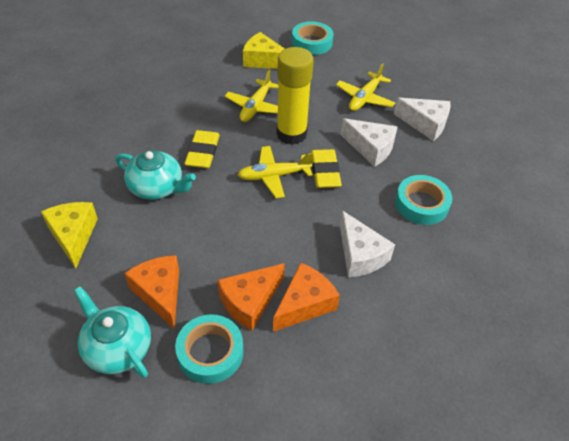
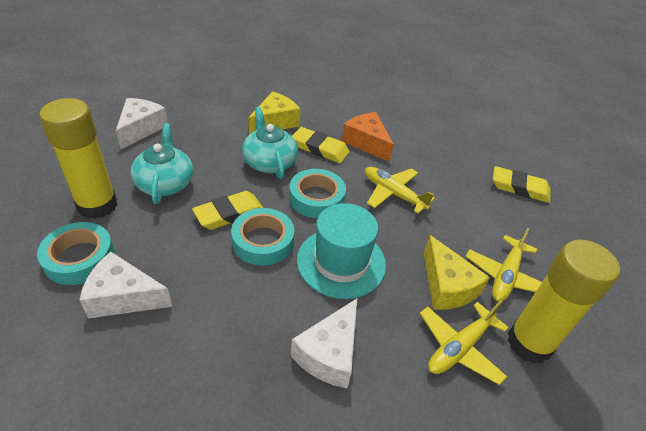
orange cheese: [124,255,179,330] [217,263,285,331] [273,262,340,332] = 3 -> [342,112,394,162] = 1
turquoise hat: none = 0 -> [297,203,386,299] = 1
yellow eraser: [184,130,220,168] [311,149,342,188] = 2 -> [192,191,263,230] [292,127,350,163] [493,166,550,203] = 3
yellow glue stick: [276,47,314,145] = 1 -> [39,98,118,219] [508,240,620,363] = 2

